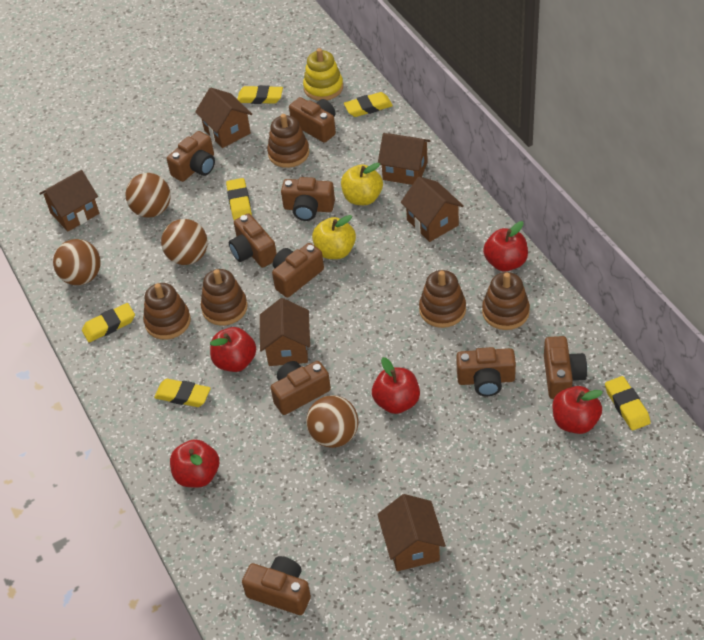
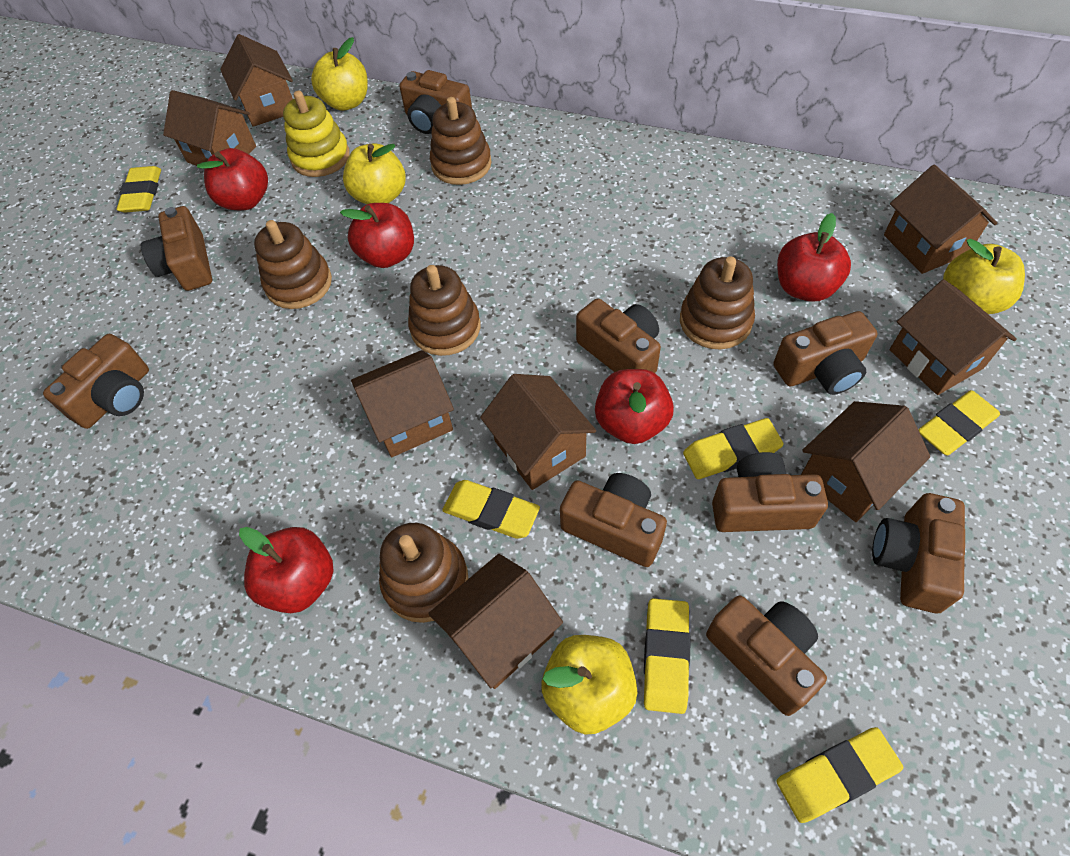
brown ball: [53,239,101,285] [126,173,171,218] [161,219,208,265] [306,395,358,448] = 4 -> none = 0
brown house: [39,170,99,231] [195,88,252,148] [260,298,310,366] [377,494,446,571] [378,133,431,185] [401,177,464,242] = 6 -> [163,90,256,169] [220,34,293,127] [351,350,454,457] [428,554,563,689] [480,374,596,490] [801,401,930,522] [884,165,997,274] [890,279,1017,395] = 8
yellow apple: [312,215,356,259] [341,163,383,205] = 2 -> [311,37,368,111] [343,143,406,204] [542,635,637,735] [943,239,1025,314] = 4

